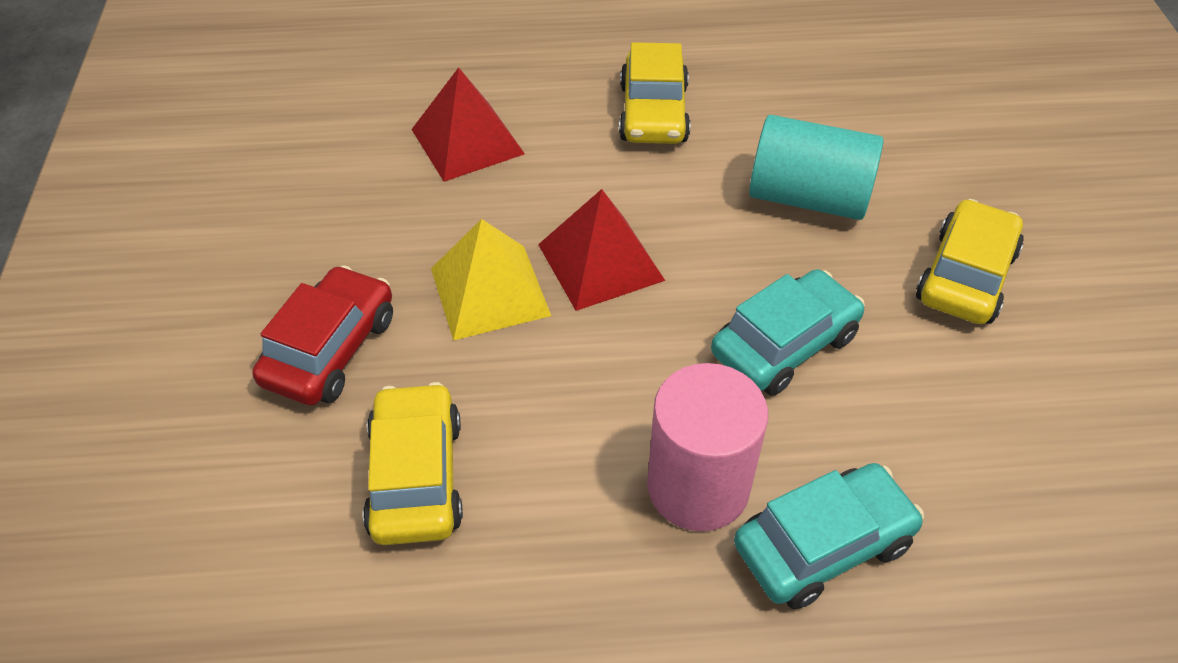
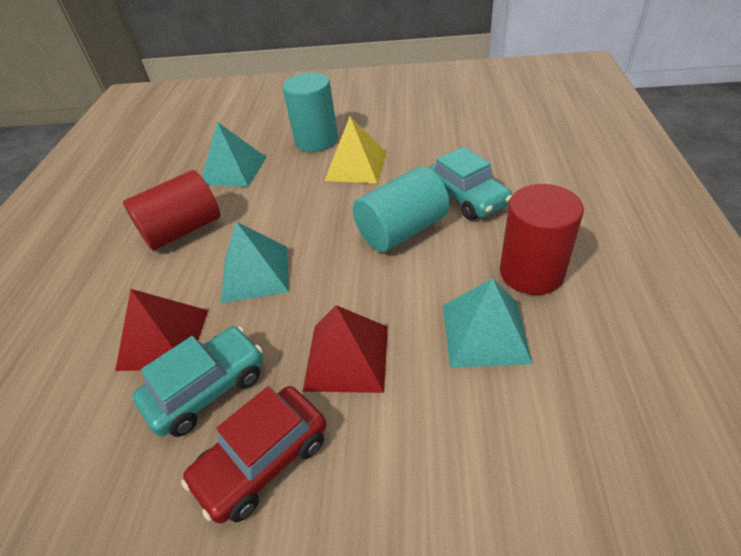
pink cylinder: [647,363,768,531] = 1 -> none = 0
red cylinder: none = 0 -> [123,170,220,251] [500,184,584,295] = 2
turquoise cylinder: [749,115,884,220] = 1 -> [283,72,338,152] [353,167,449,252] = 2
turquoise pyramid: none = 0 -> [202,122,266,187] [221,222,289,303] [443,278,533,368] = 3
yellow car: [363,382,463,545] [619,42,691,144] [916,199,1024,324] = 3 -> none = 0

